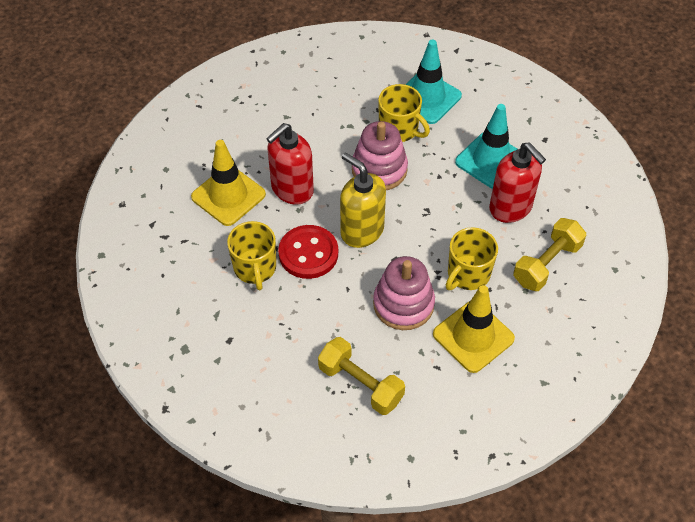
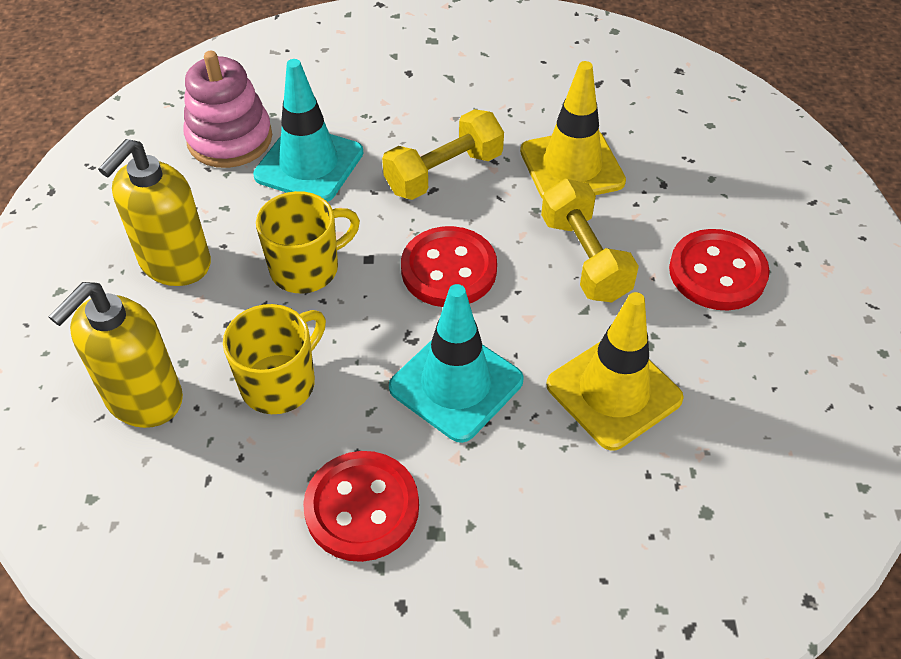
pink stacking toy: [352,121,408,190] [373,256,435,330] = 2 -> [184,51,272,168] = 1
red button: [278,225,338,279] = 1 -> [303,451,419,562] [401,226,497,307] [669,229,770,310] = 3
red soap dispenser: [266,123,314,205] [489,142,546,223] = 2 -> none = 0
yellow mug: [227,221,276,290] [378,84,430,142] [446,227,498,290] = 3 -> [223,304,326,414] [256,191,360,293] = 2
yellow soap dispenser: [340,152,386,248] = 1 -> [49,282,183,428] [98,139,211,286] = 2

